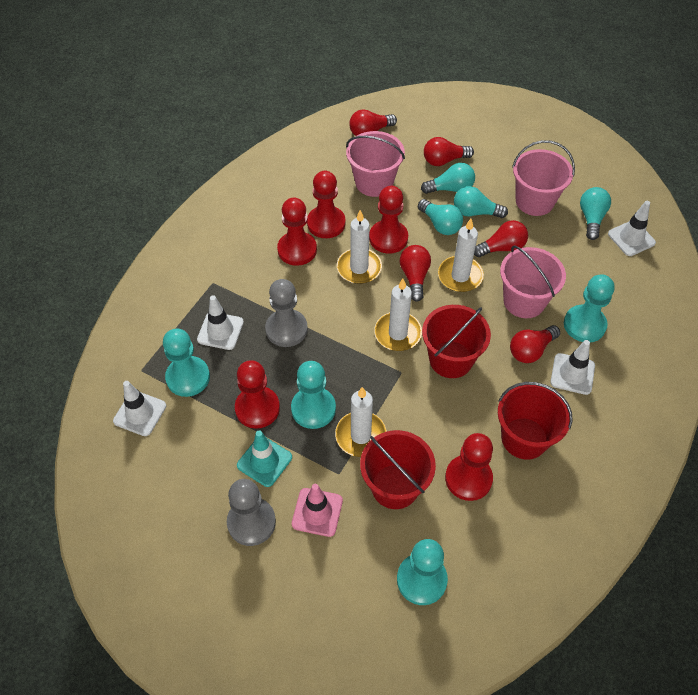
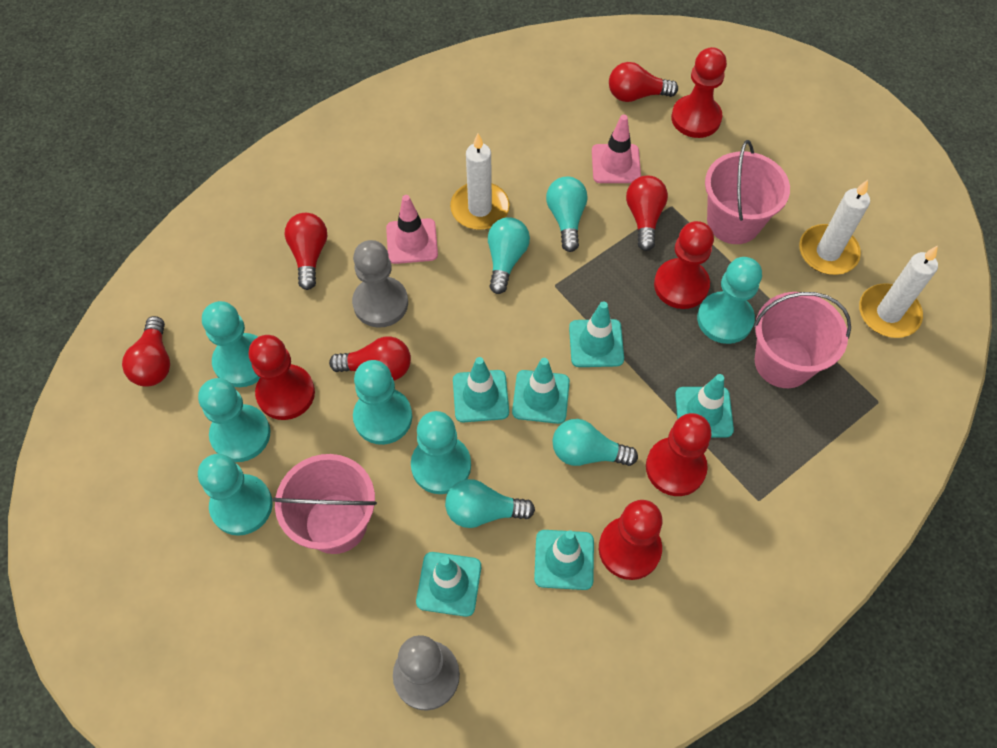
pink traffic cone: [292,484,343,537] = 1 -> [386,195,438,264] [592,115,641,183] = 2
red bucket: [360,430,436,509] [422,305,491,378] [498,382,573,460] = 3 -> none = 0
turquoise pawn: [163,329,210,397] [291,361,336,429] [397,539,448,605] [564,274,614,343] = 4 -> [198,378,271,462] [198,454,273,536] [202,301,260,387] [353,360,412,445] [411,411,471,494] [697,257,762,344] = 6
turquoise traffic cone: [237,430,292,487] = 1 -> [416,552,481,617] [453,357,509,422] [512,358,570,424] [534,530,594,590] [569,301,624,367] [675,374,734,438] = 6
white candle: [335,387,387,457] [337,210,382,284] [374,279,422,351] [438,219,484,292] = 4 -> [450,134,510,230] [799,180,870,275] [859,246,938,338] = 3
white traffic cone: [113,381,166,436] [197,295,244,350] [551,340,595,395] [608,201,656,256] = 4 -> none = 0

